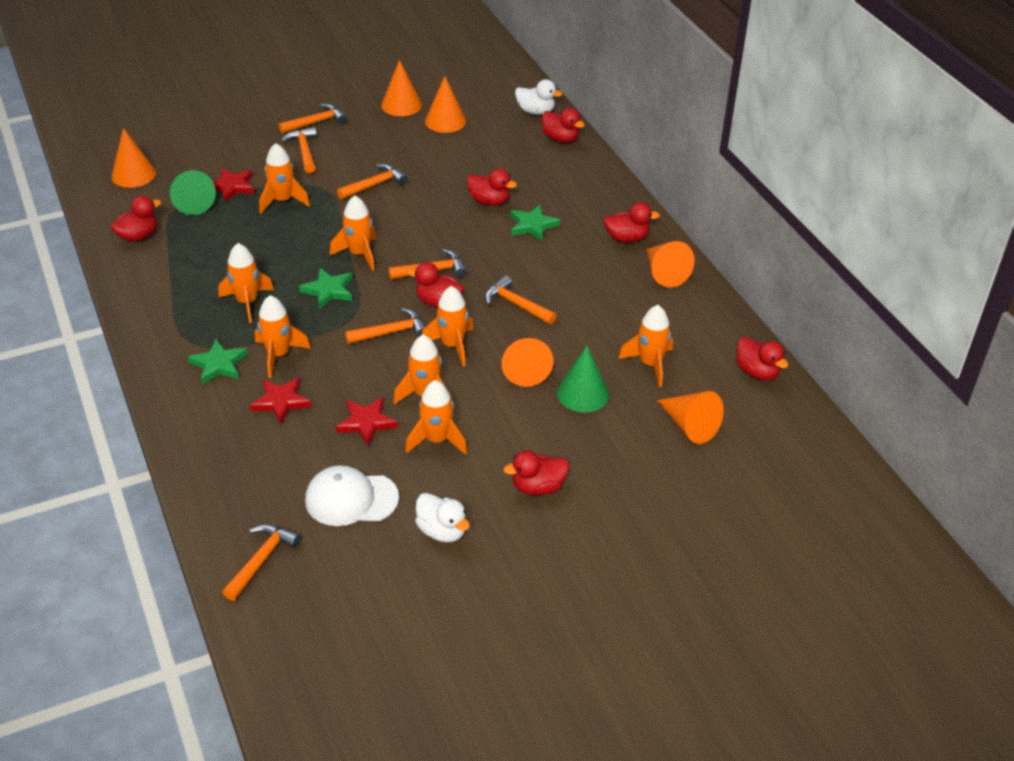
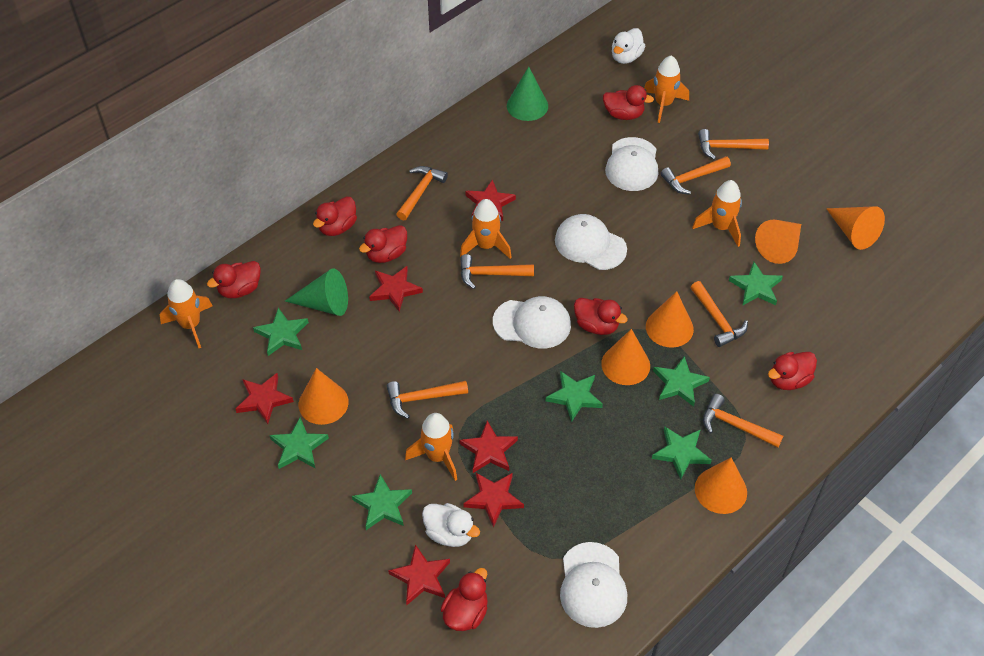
green star: [188,339,248,384] [299,268,352,309] [510,205,560,242] = 3 -> [253,308,309,356] [269,418,329,469] [352,474,412,530] [546,371,603,422] [652,426,712,480] [653,356,710,407] [729,262,783,305] = 7
orange rocket: [218,243,274,323] [255,295,311,378] [259,143,310,213] [330,196,376,271] [393,335,451,404] [405,380,467,455] [422,286,474,367] [618,305,673,387] = 8 -> [160,279,213,348] [405,413,457,481] [460,199,512,259] [644,56,689,123] [692,180,742,247] = 5
red star: [213,168,255,202] [250,377,312,424] [336,397,398,446] = 3 -> [236,373,294,424] [369,266,423,312] [388,544,450,605] [459,421,518,473] [463,473,524,527] [465,179,516,221] = 6
white cap: [305,465,399,526] = 1 -> [493,296,571,349] [555,214,627,270] [560,542,627,628] [605,137,658,191] = 4

